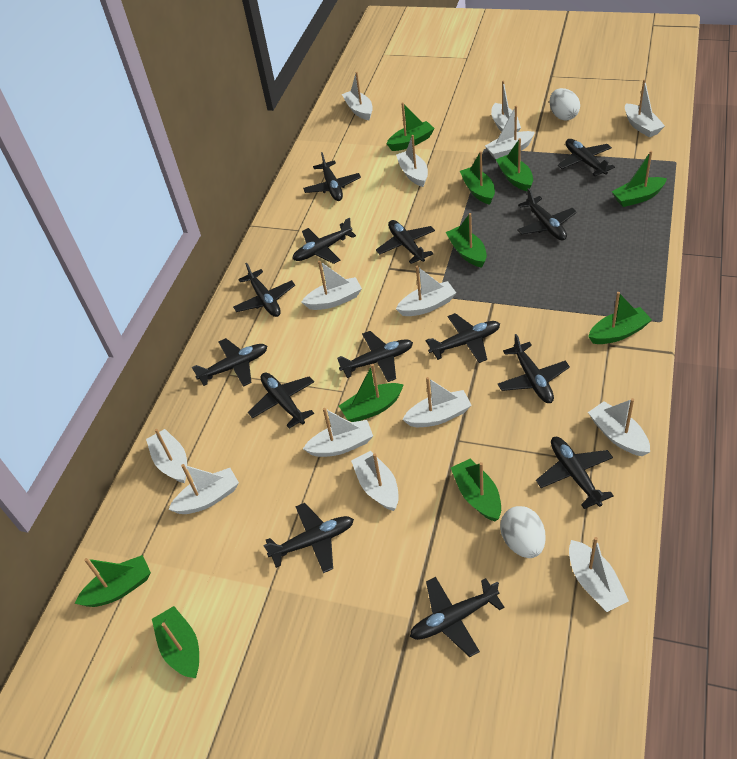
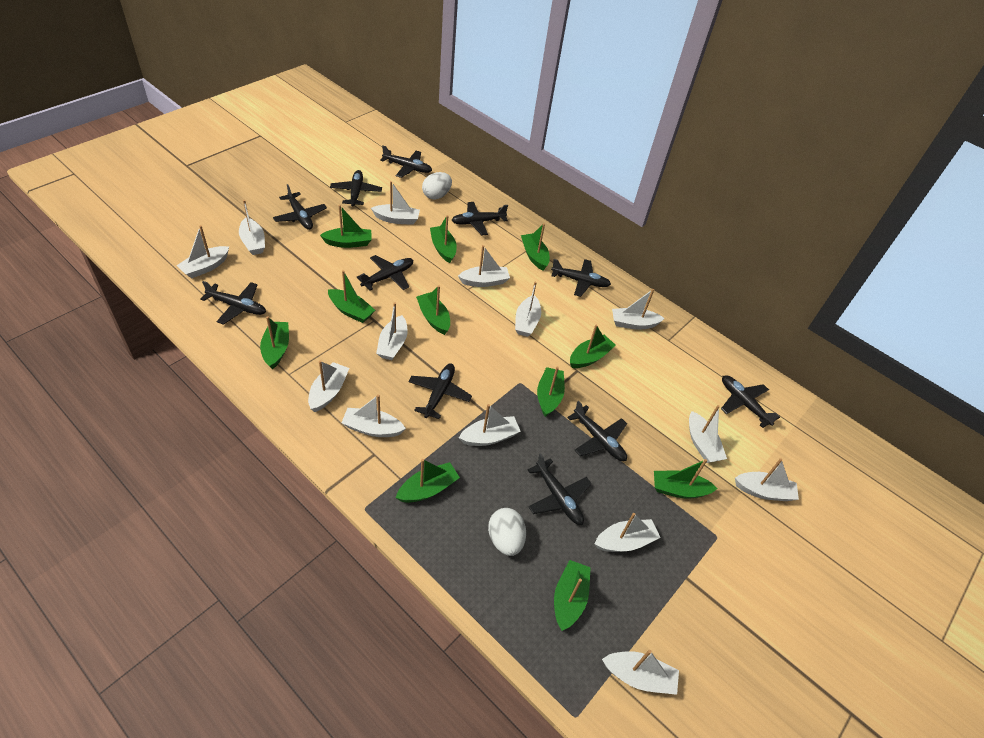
black plane: [192,338,267,387] [233,263,295,317] [248,372,314,428] [263,503,354,573] [292,218,356,264] [303,152,361,201] [337,331,413,382] [376,220,435,264] [410,577,505,657] [426,313,500,363] [498,334,570,403] [517,188,577,240] [536,437,614,509] [558,139,615,176] = 14 -> [200,281,266,325] [273,184,327,230] [330,170,382,207] [356,255,413,291] [380,145,432,178] [408,363,472,419] [451,202,508,235] [528,453,592,525] [551,259,611,297] [567,401,627,461] [721,375,780,428] = 11
green boat: [75,555,151,607] [152,606,199,678] [339,364,404,422] [386,102,435,151] [445,213,487,268] [451,459,501,521] [460,151,495,205] [496,138,533,191] [588,292,652,344] [612,151,667,207] = 10 -> [260,316,289,369] [320,205,372,248] [328,270,375,323] [396,459,460,503] [416,285,450,335] [430,215,457,263] [521,223,550,270] [537,366,565,417] [554,560,591,631] [570,325,616,368] [654,459,718,499] = 11

